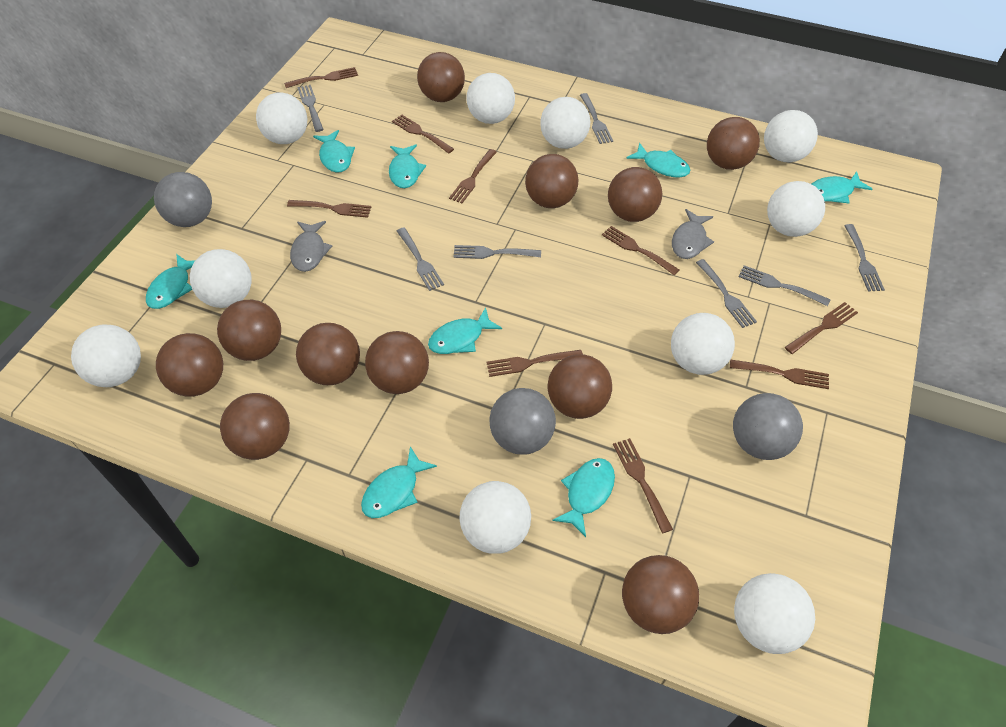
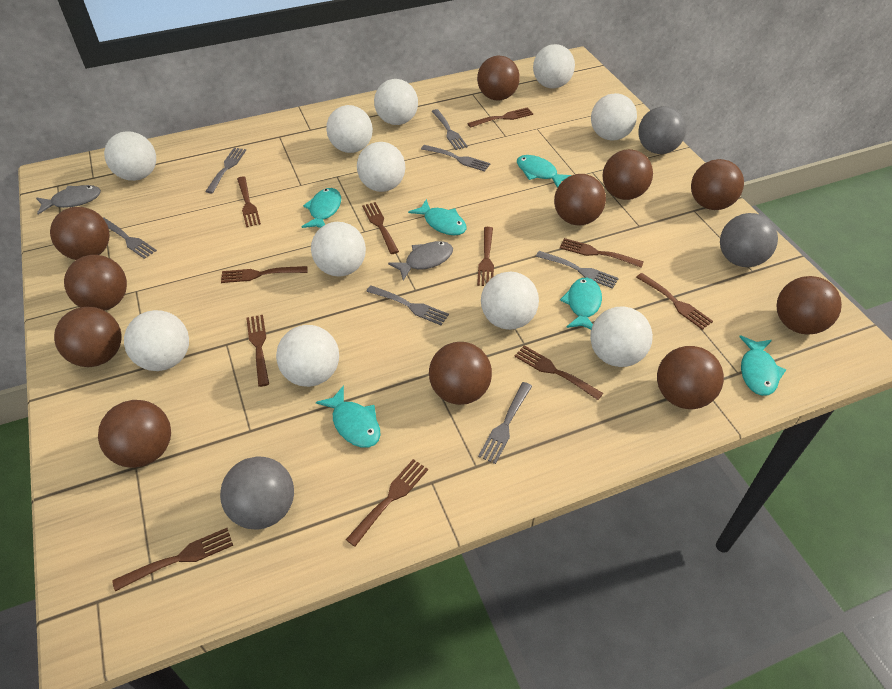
brown fork: [284,67,358,88] [287,200,371,218] [392,115,454,154] [449,149,497,203] [486,350,583,377] [602,226,679,275] [613,438,673,533] [730,359,829,389] [785,302,858,354] = 9 -> [112,528,233,591] [221,266,307,283] [237,176,261,227] [246,315,269,387] [346,459,428,547] [362,202,399,254] [467,107,533,128] [477,227,494,286] [514,345,603,400] [560,238,644,268] [636,273,713,330] = 11
turquoise fish: [146,254,195,309] [313,130,355,173] [361,446,437,518] [389,144,426,188] [428,307,502,354] [552,458,615,537] [626,143,690,177] [812,171,872,203] = 8 -> [302,188,341,228] [316,385,381,448] [408,199,467,235] [517,155,572,188] [560,278,602,329] [739,335,786,396] = 6
white ball: [71,325,141,387] [190,249,252,308] [256,93,307,144] [459,481,531,554] [467,73,515,124] [540,97,590,149] [671,313,735,375] [734,573,815,654] [764,110,818,162] [767,181,825,237] = 10 -> [104,131,156,181] [124,310,189,371] [276,325,339,387] [311,222,366,277] [326,105,373,153] [357,142,405,192] [374,79,418,125] [481,272,539,330] [533,44,575,88] [590,307,653,367] [591,93,637,141] = 11

